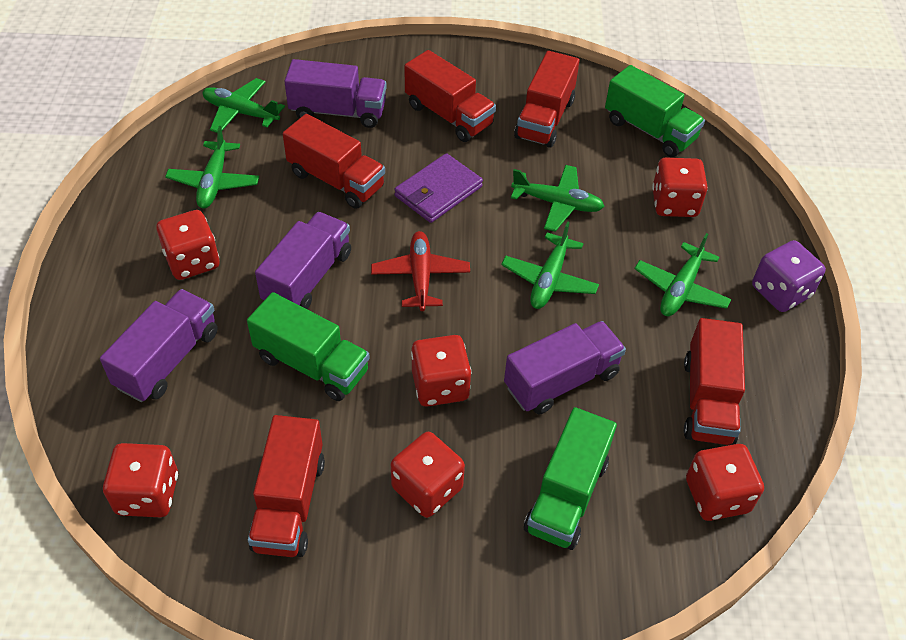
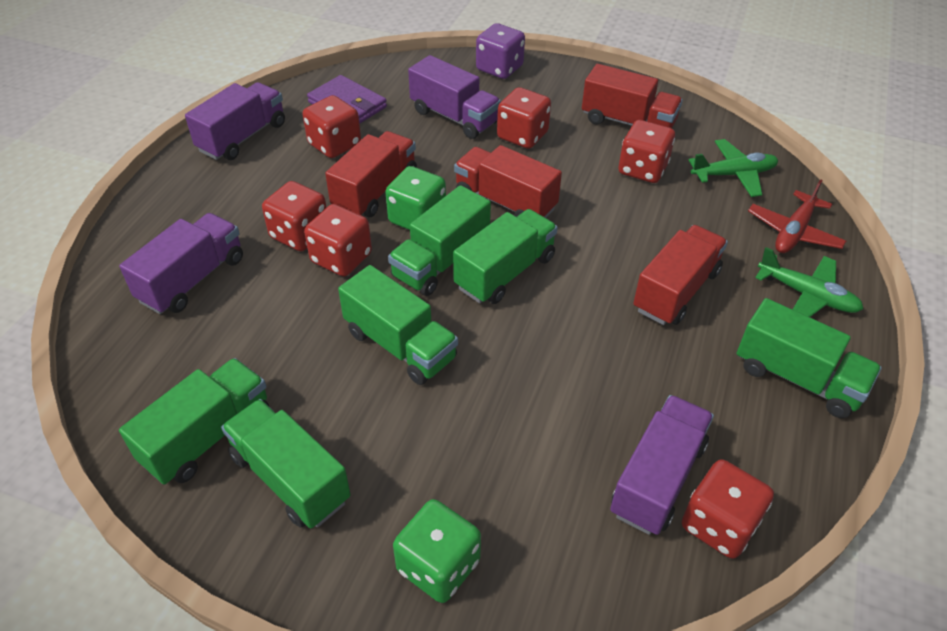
green dice: none = 0 -> [385,166,446,230] [393,499,481,603] = 2
green plane: [165,126,259,208] [203,78,285,133] [501,221,599,309] [511,165,605,232] [634,233,731,316] = 5 -> [689,139,778,197] [755,247,863,317] = 2
green truck: [247,292,370,401] [524,407,617,550] [605,65,705,157] = 3 -> [119,358,269,484] [221,399,351,528] [338,265,458,385] [388,185,491,296] [453,209,558,304] [737,298,882,418] = 6
red truck: [248,415,325,557] [283,114,385,209] [404,50,496,142] [514,51,580,148] [684,318,745,445] = 5 -> [325,131,417,218] [454,145,562,218] [582,64,683,128] [633,225,728,325] = 4

